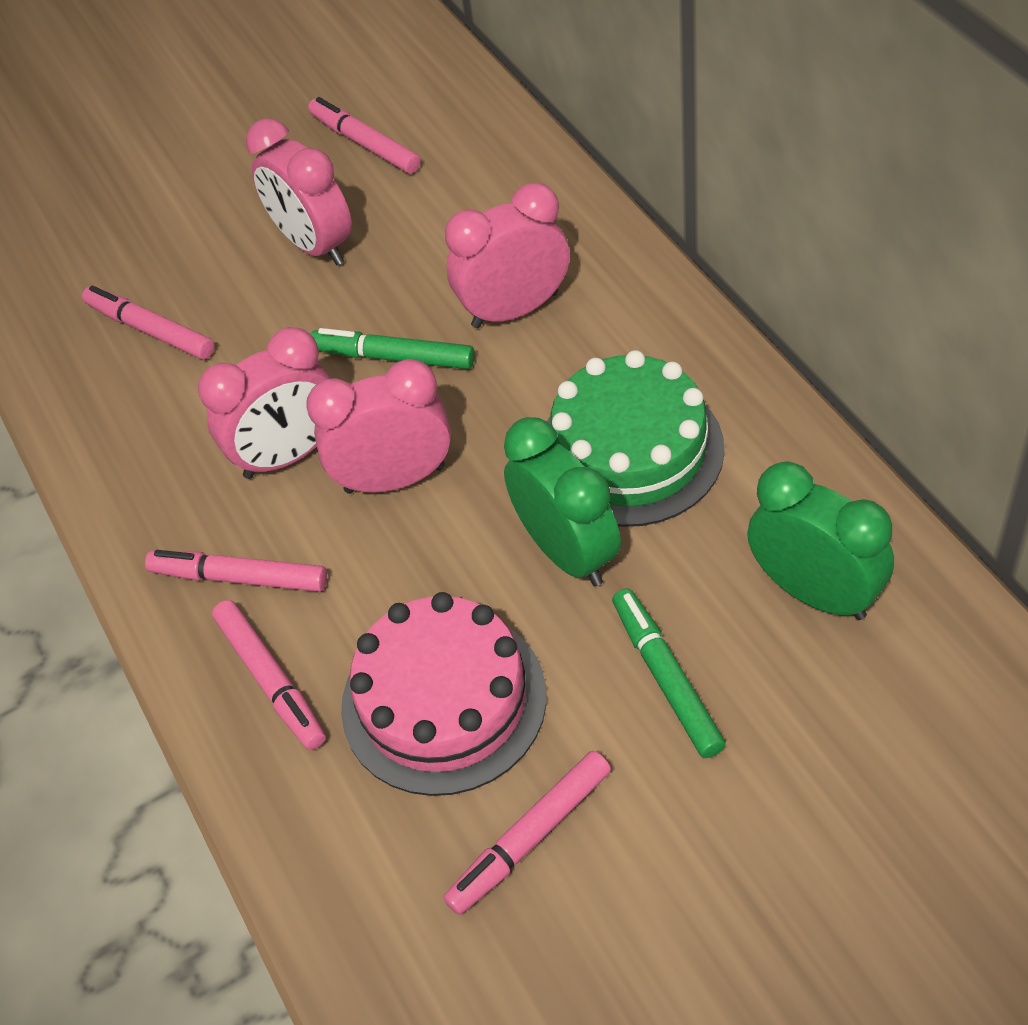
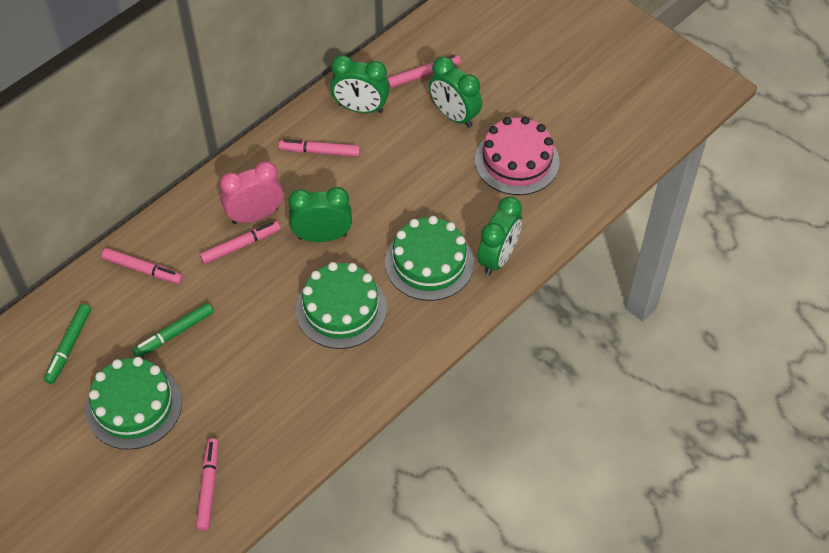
green cake: [547,350,725,527] = 1 -> [86,357,182,450] [295,262,387,349] [385,216,474,301] = 3
green clock: [504,417,621,586] [747,461,894,620] = 2 -> [288,187,352,242] [330,55,390,113] [429,57,482,128] [477,197,522,275] = 4
pink clock: [198,327,331,479] [246,118,352,265] [306,359,451,494] [445,183,570,328] = 4 -> [220,161,283,224] = 1

